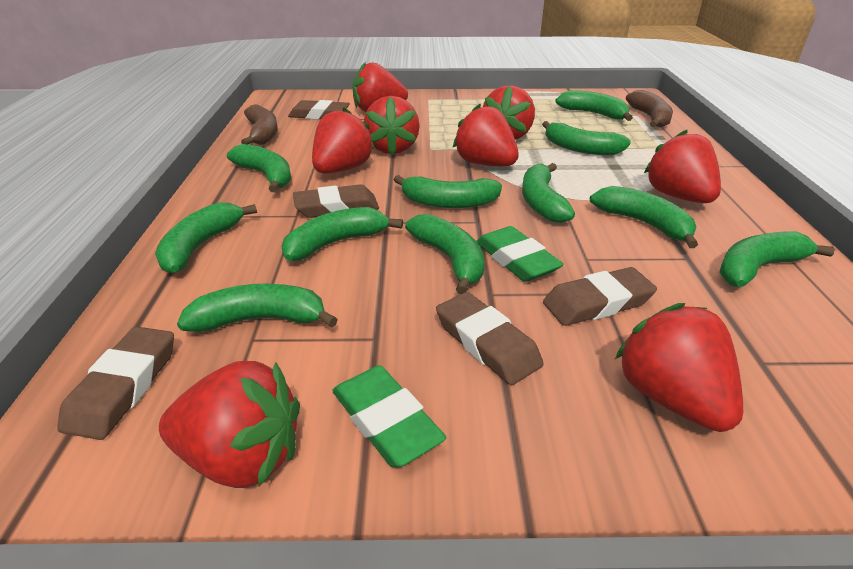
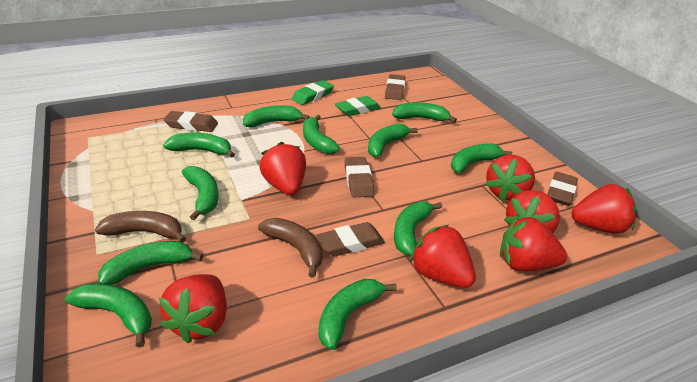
red strawberry: [159,361,300,488] [312,107,375,173] [352,62,408,112] [364,96,420,155] [453,104,519,166] [483,86,535,140] [615,303,743,432] [644,130,721,203] = 8 -> [159,274,227,344] [259,142,306,196] [410,225,476,288] [485,155,535,201] [500,216,567,271] [504,190,560,233] [571,184,637,234] = 7

